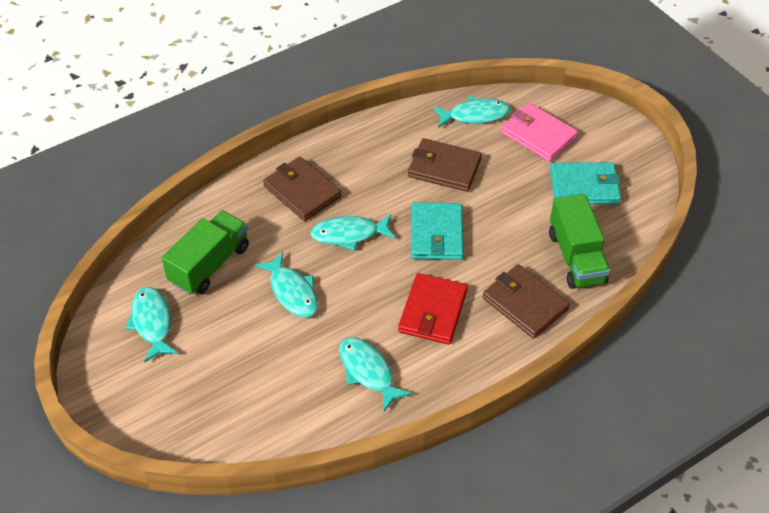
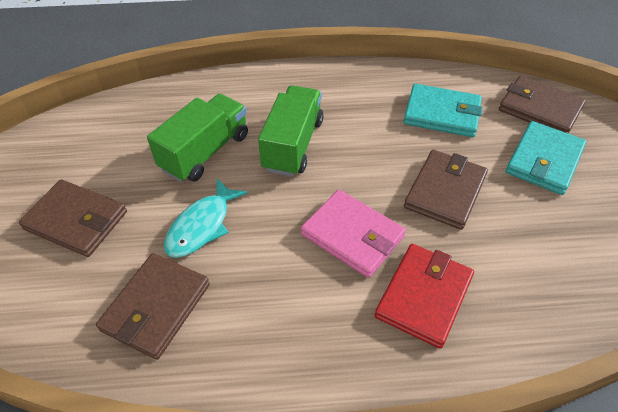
brown wallet: [263,157,341,221] [408,138,482,192] [483,264,570,339] = 3 -> [19,179,127,257] [96,253,210,360] [404,150,488,230] [499,76,586,134] = 4
turquoise fish: [126,287,178,362] [255,251,318,318] [310,214,395,251] [339,337,412,412] [433,96,510,127] = 5 -> [164,178,248,258] = 1

